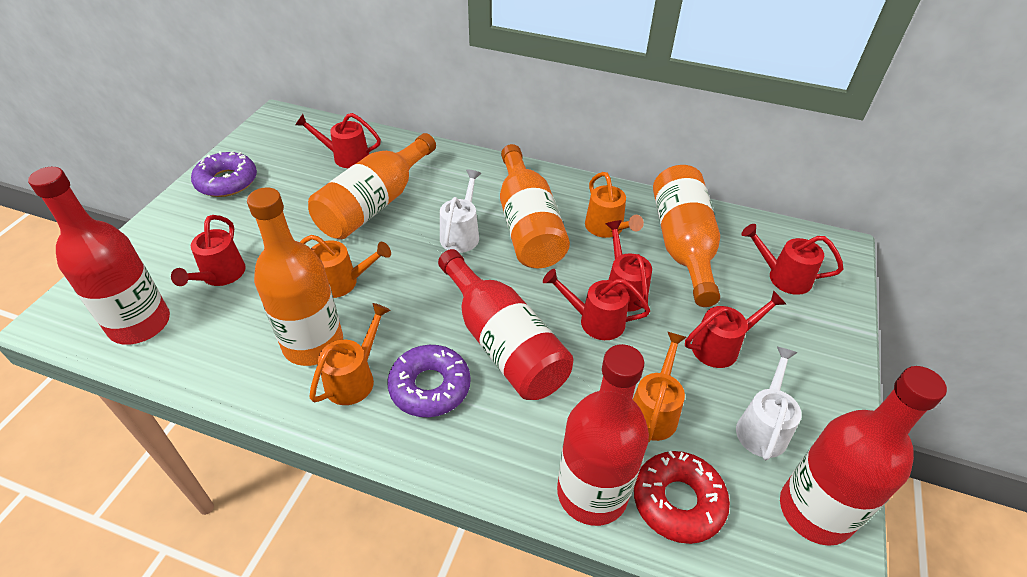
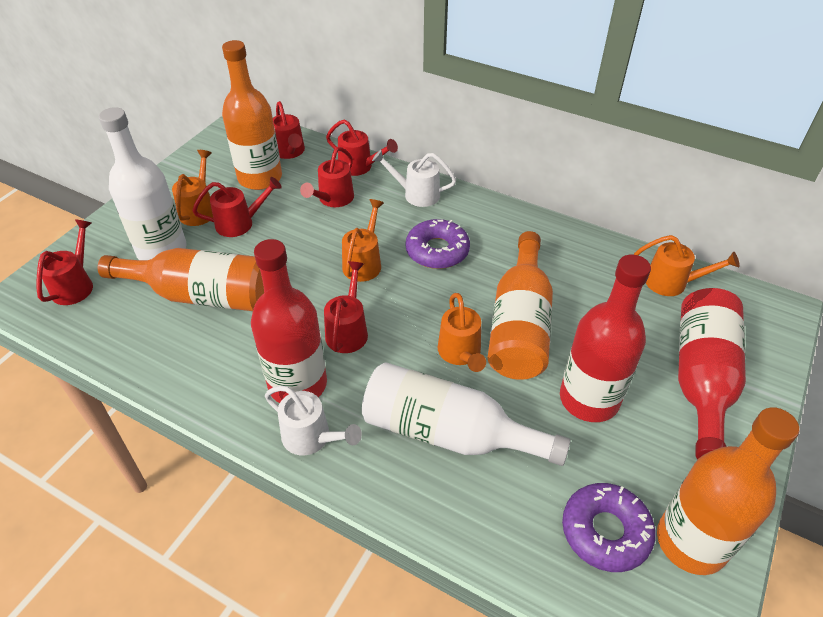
red bottle: [28,167,170,345] [438,249,574,400] [557,344,649,526] [780,366,947,546] = 4 -> [251,239,327,403] [560,254,651,422] [678,288,746,459] = 3
red donut: [634,451,730,544] = 1 -> none = 0
white bottle: none = 0 -> [99,107,187,260] [362,362,571,466] = 2

